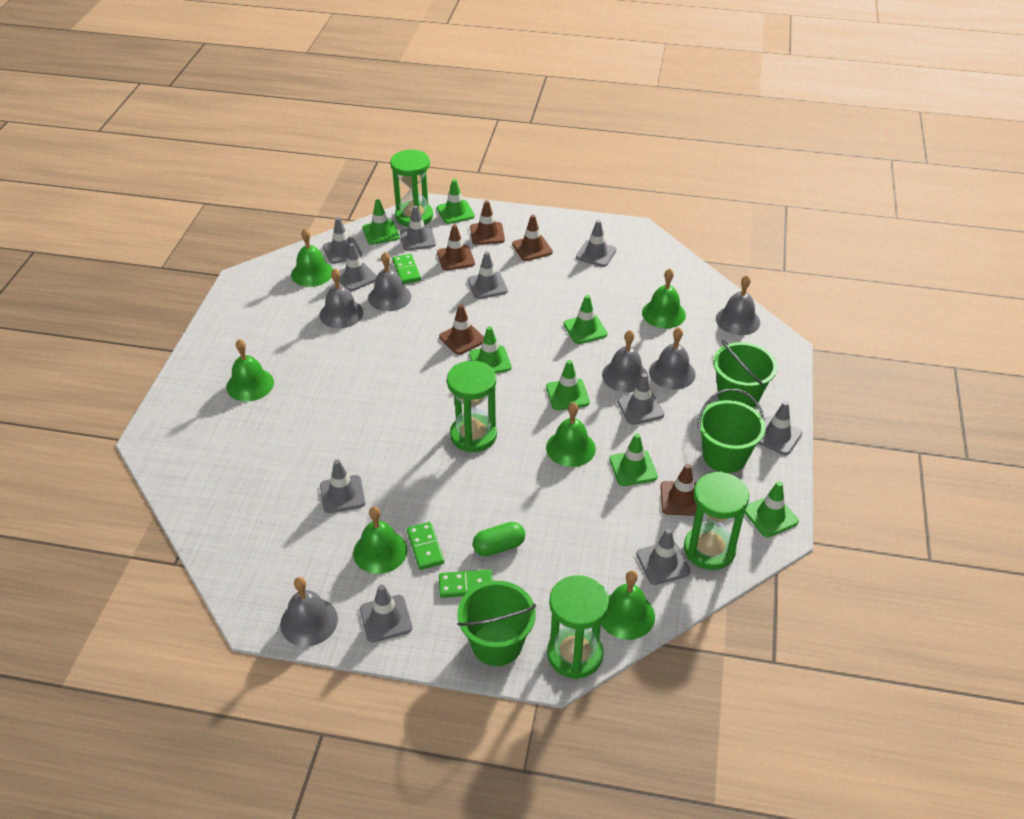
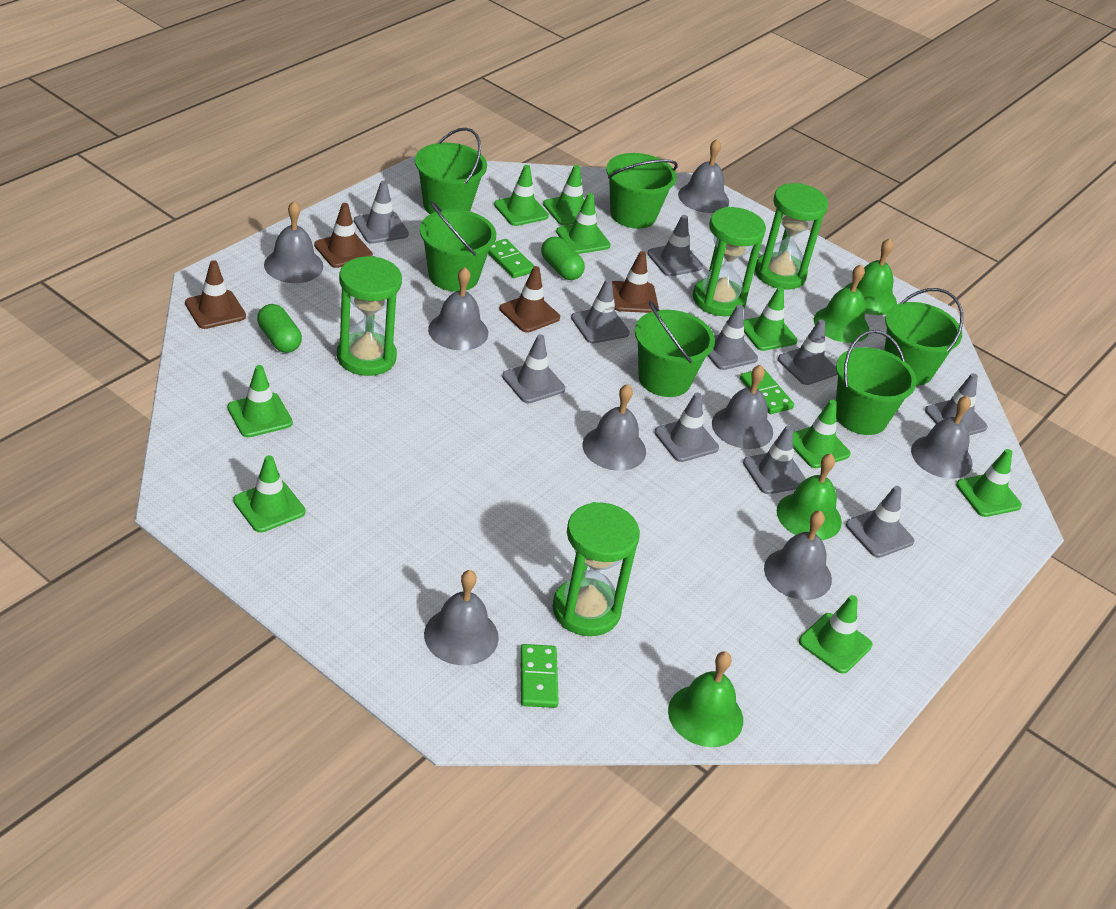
brown traffic cone: [437,225,475,271] [439,304,484,355] [470,200,505,245] [512,215,553,261] [660,464,697,516] = 5 -> [185,260,246,329] [314,203,373,268] [499,266,560,333] [612,251,659,313] = 4
green bell: [227,339,274,401] [291,228,333,287] [353,506,407,574] [546,402,596,467] [601,570,655,640] [642,268,686,328] = 6 -> [668,651,743,747] [777,453,842,540] [814,264,869,343] [844,238,897,315] = 4
green bucket: [457,581,536,666] [698,389,766,473] [713,340,777,408] = 3 -> [415,128,487,214] [420,201,496,292] [606,153,678,229] [635,301,715,397] [836,330,917,435] [884,288,963,386] = 6
green capsule: [473,522,525,557] = 1 -> [257,304,302,353] [541,236,585,280] = 2
green traffic cone: [363,199,400,245] [437,179,475,224] [469,326,511,374] [546,360,590,410] [564,295,607,344] [609,433,658,486] [745,481,799,537] = 7 -> [227,365,293,437] [233,455,306,533] [494,165,549,226] [543,165,597,225] [556,193,611,254] [743,287,798,351] [793,400,851,468] [799,595,872,674] [956,449,1022,517] = 9
grey bell: [280,577,338,646] [319,268,363,328] [368,252,411,311] [602,330,649,392] [649,327,695,389] [716,275,760,335] = 6 -> [264,201,323,283] [424,570,499,665] [428,267,488,351] [583,384,646,471] [678,139,729,213] [712,365,773,449] [764,510,832,600] [911,395,973,479] = 8

